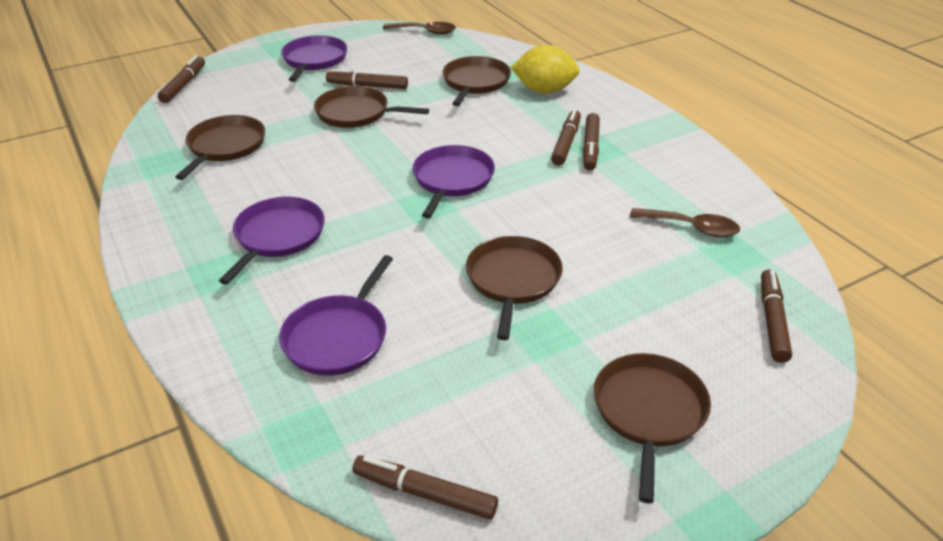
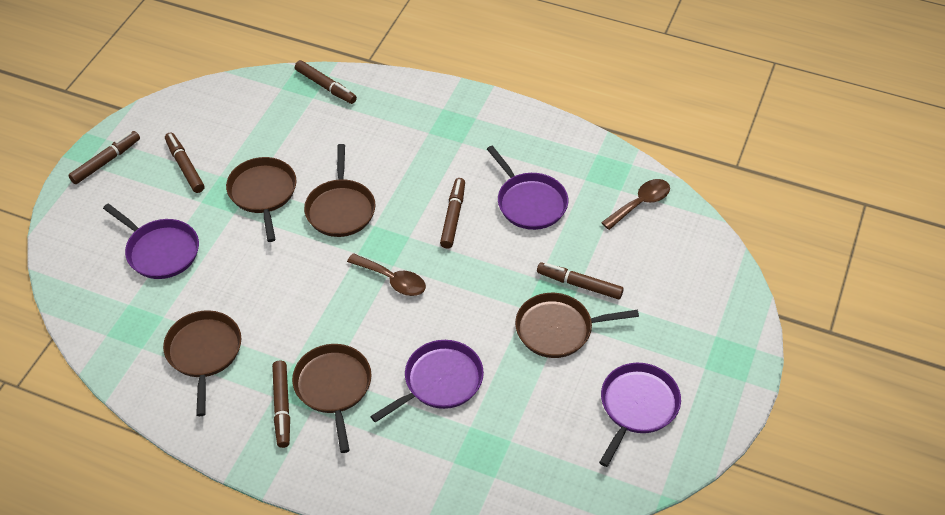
yellow lemon: [511,45,580,94] = 1 -> none = 0

